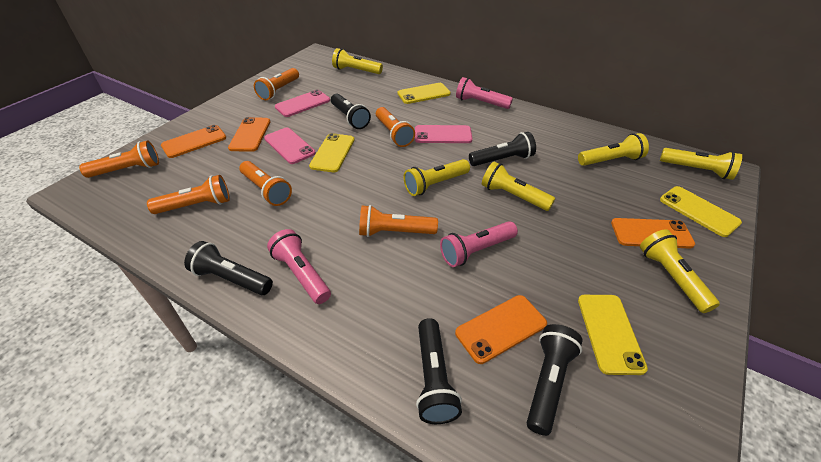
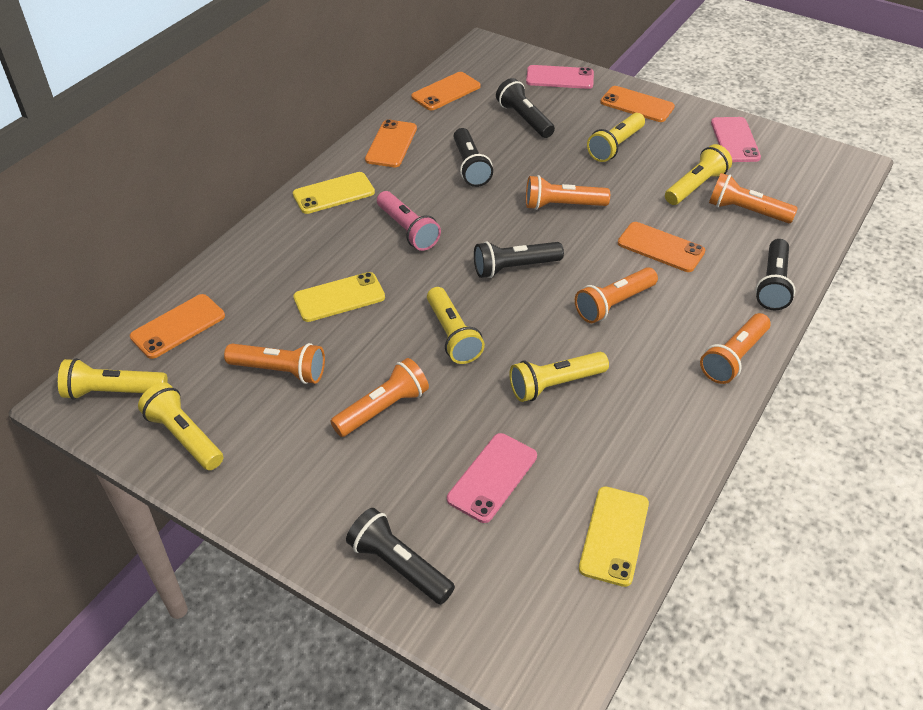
orange phone: [161,125,226,158] [228,117,270,152] [455,295,547,364] [611,218,695,248] = 4 -> [130,294,225,359] [365,119,417,167] [411,72,481,110] [601,86,675,122] [618,222,705,272] = 5
pink flashlight: [267,229,331,304] [440,221,518,267] [456,77,513,109] = 3 -> [377,191,441,251] = 1
yellow phone: [309,133,355,172] [398,83,451,104] [578,295,648,375] [660,186,742,237] = 4 -> [293,172,375,214] [293,272,385,322] [579,486,649,587] = 3

